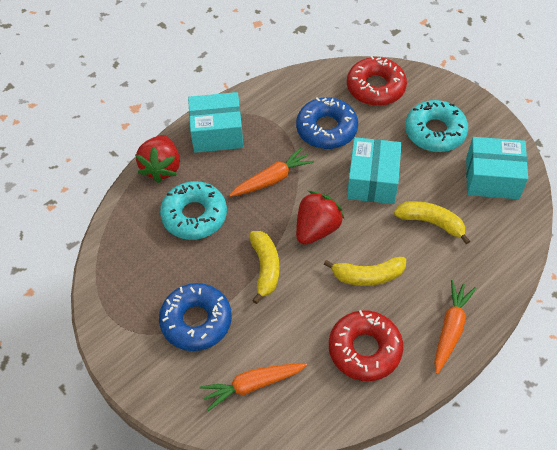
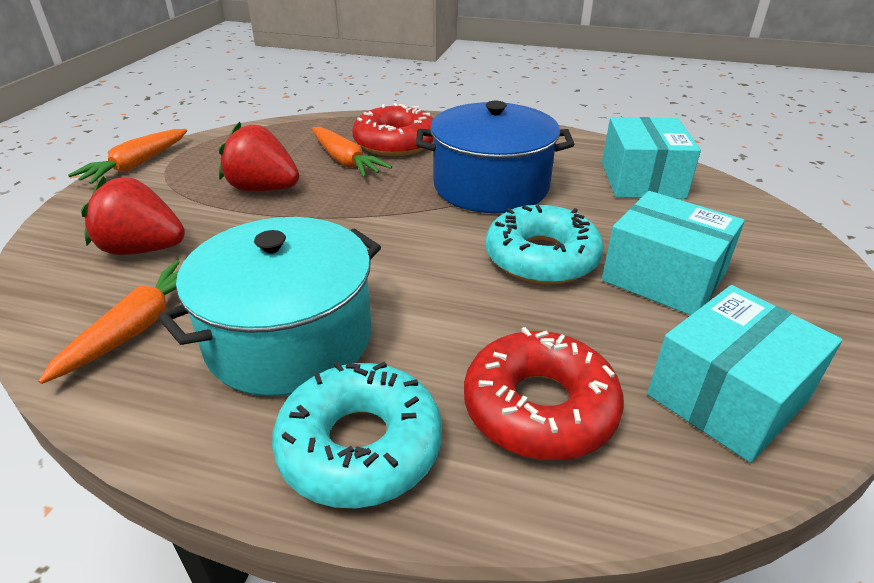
blue donut: [159,283,232,351] [296,97,358,149] = 2 -> none = 0
blue pot: none = 0 -> [416,101,575,213] = 1
turquoise pot: none = 0 -> [158,217,381,396] = 1
yellow banana: [249,231,280,304] [324,257,406,286] [394,201,470,244] = 3 -> none = 0

